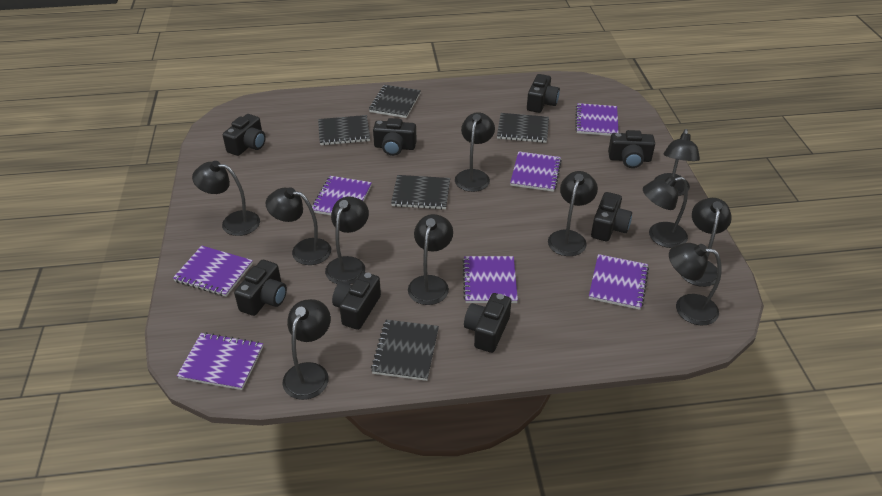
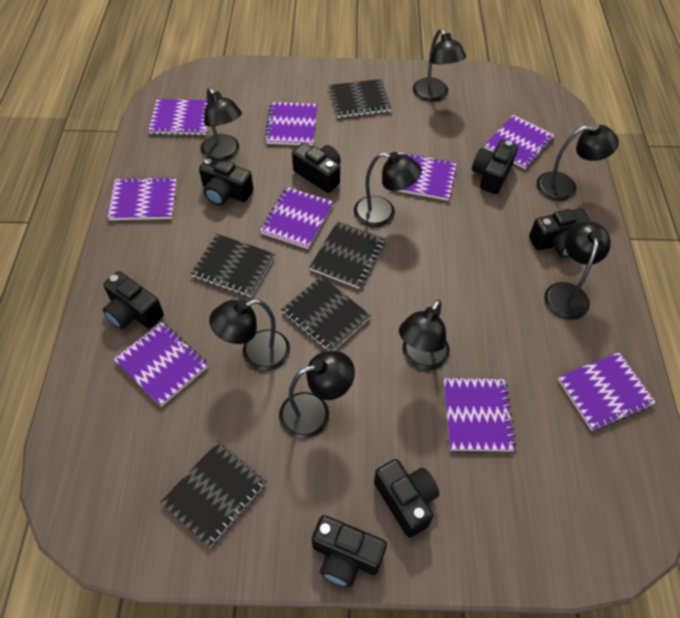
black camera: [223,114,266,156] [234,260,287,316] [332,272,381,330] [373,118,417,156] [464,293,511,353] [527,74,560,113] [591,192,632,241] [608,130,655,168] = 8 -> [103,271,164,329] [199,157,253,205] [292,143,341,193] [312,515,387,587] [374,459,439,537] [472,140,518,194] [529,208,590,257] = 7
black lamp: [192,161,260,236] [265,187,331,265] [282,299,331,400] [325,196,369,284] [408,214,453,305] [455,112,495,192] [548,171,598,256] [643,176,688,248] [654,129,700,196] [669,243,722,326] [681,198,732,287] = 11 -> [201,87,242,160] [209,299,290,371] [279,351,355,439] [354,152,422,227] [399,299,450,371] [413,29,466,102] [536,123,619,201] [544,221,611,320] = 8
purple notebook: [173,246,253,297] [177,332,263,390] [311,176,372,215] [463,256,518,303] [510,151,562,192] [575,103,619,136] [589,254,649,310] = 7 -> [108,177,177,220] [114,322,208,407] [149,99,211,136] [260,187,333,249] [264,102,317,146] [398,152,457,201] [444,378,516,451] [484,115,554,169] [557,353,656,431] = 9

